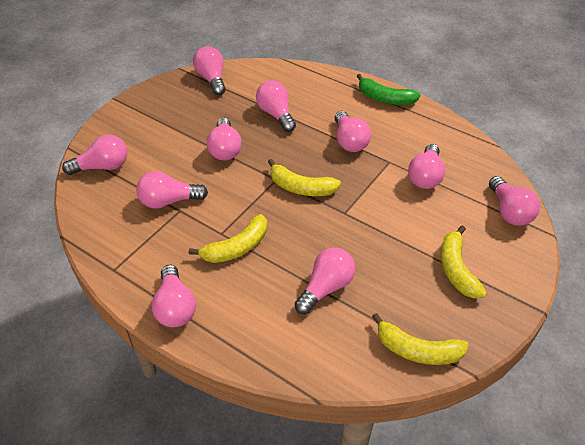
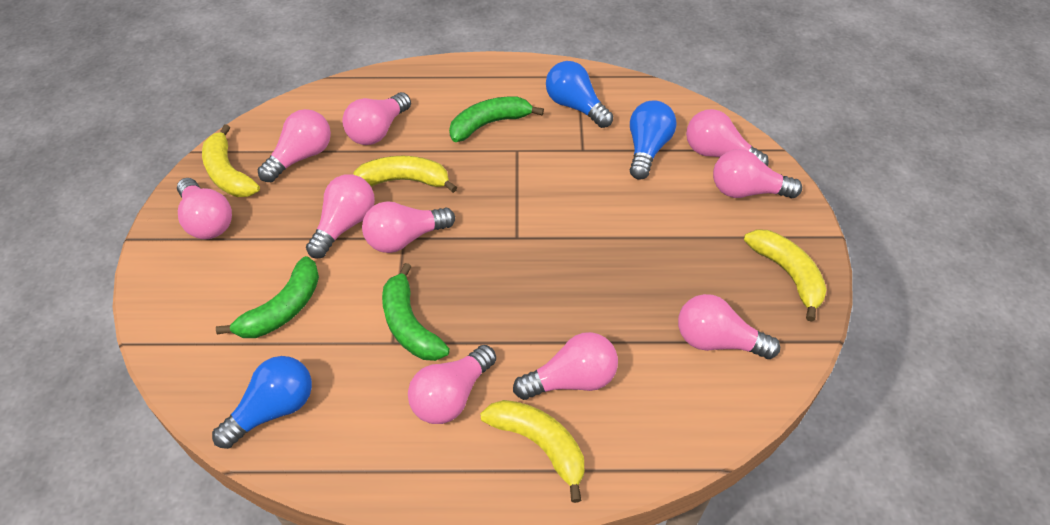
blue light bulb: none = 0 -> [212,356,312,449] [546,61,613,128] [630,101,676,180] = 3
green banana: [357,74,420,105] = 1 -> [216,256,319,338] [382,263,450,361] [449,96,544,142] = 3

